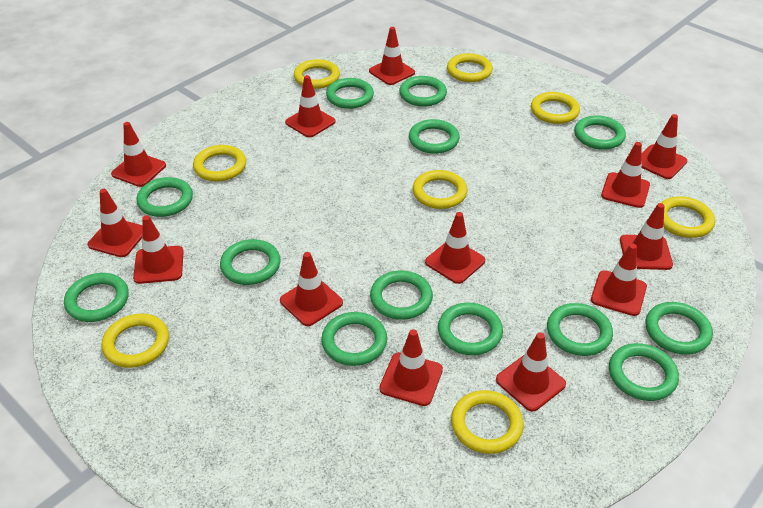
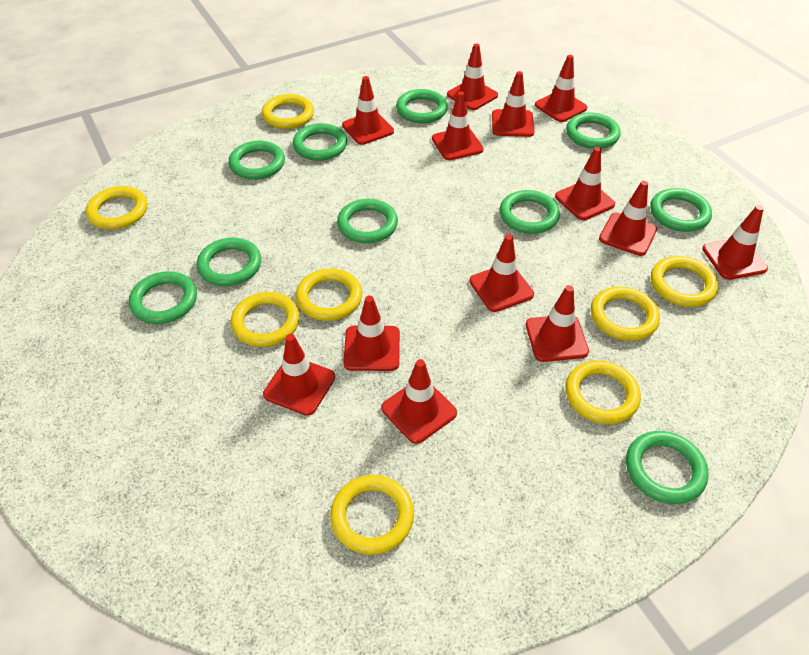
green ring: [64,273,129,322] [136,177,193,217] [220,239,281,285] [321,312,387,366] [326,78,374,109] [370,270,433,320] [399,76,447,107] [409,119,460,154] [438,303,503,355] [547,303,613,356] [574,115,626,150] [609,343,679,401] [646,302,713,355] = 13 -> [129,271,197,324] [197,238,261,286] [229,141,285,180] [293,123,347,161] [337,199,398,243] [396,89,448,123] [500,190,560,234] [566,112,621,149] [626,431,708,504] [650,188,712,232] = 10

